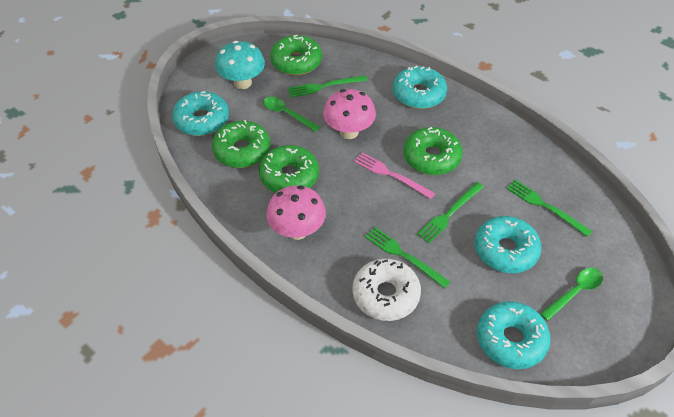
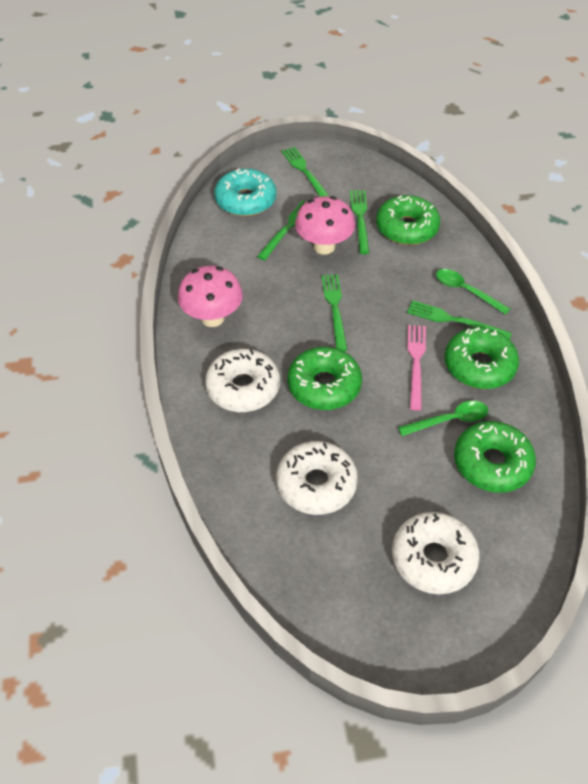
green fork: [288,75,367,98] [365,227,450,288] [417,182,484,243] [506,180,592,237] = 4 -> [257,200,305,260] [282,147,330,197] [322,274,347,351] [350,190,369,254] [407,300,512,340] = 5
turquoise donut: [172,91,229,136] [393,66,447,109] [475,216,541,273] [477,301,550,369] = 4 -> [214,169,276,216] = 1
turquoise mushroom: [215,41,265,89] = 1 -> none = 0
white donut: [353,258,421,321] = 1 -> [205,349,280,412] [276,441,358,515] [392,512,480,594] = 3

